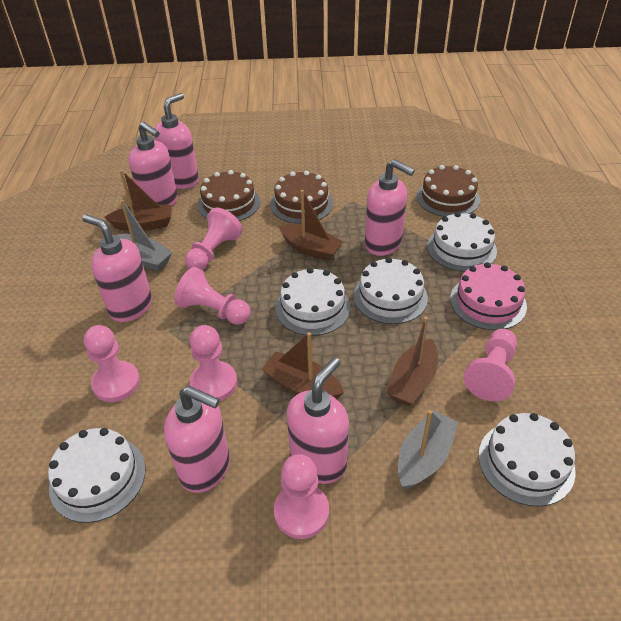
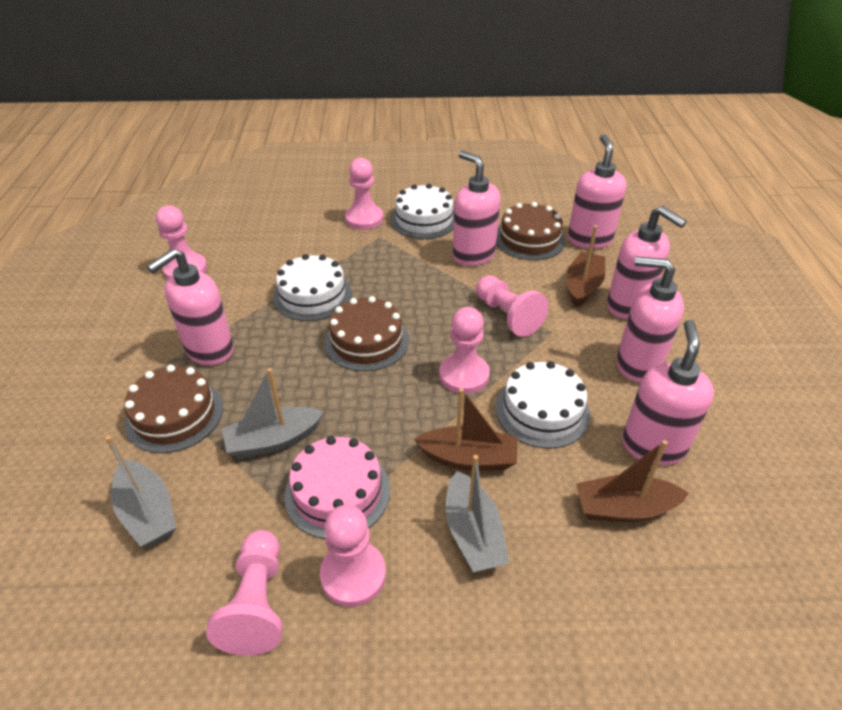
brown boat: [105,170,172,231] [261,332,344,399] [279,190,343,261] [386,316,438,406] = 4 -> [414,388,518,470] [566,225,605,308] [576,440,689,522] = 3
grey boat: [116,200,173,271] [398,410,459,489] = 2 -> [106,436,176,547] [222,368,324,458] [446,455,509,572] = 3
white cake: [48,428,145,523] [275,268,350,336] [353,257,428,324] [427,212,497,272] [478,413,575,506] = 5 -> [273,254,352,321] [390,184,454,239] [495,361,590,449] = 3

